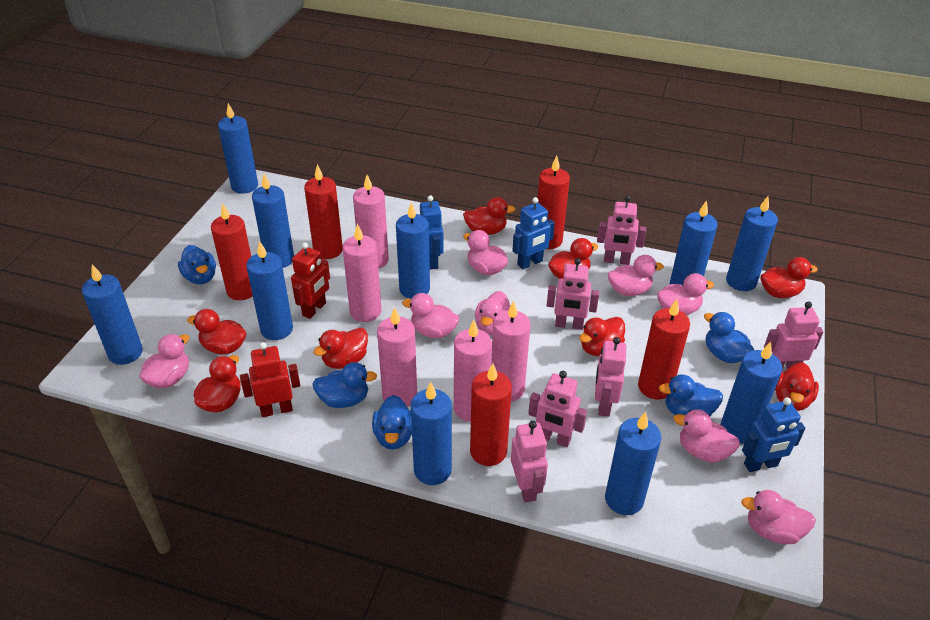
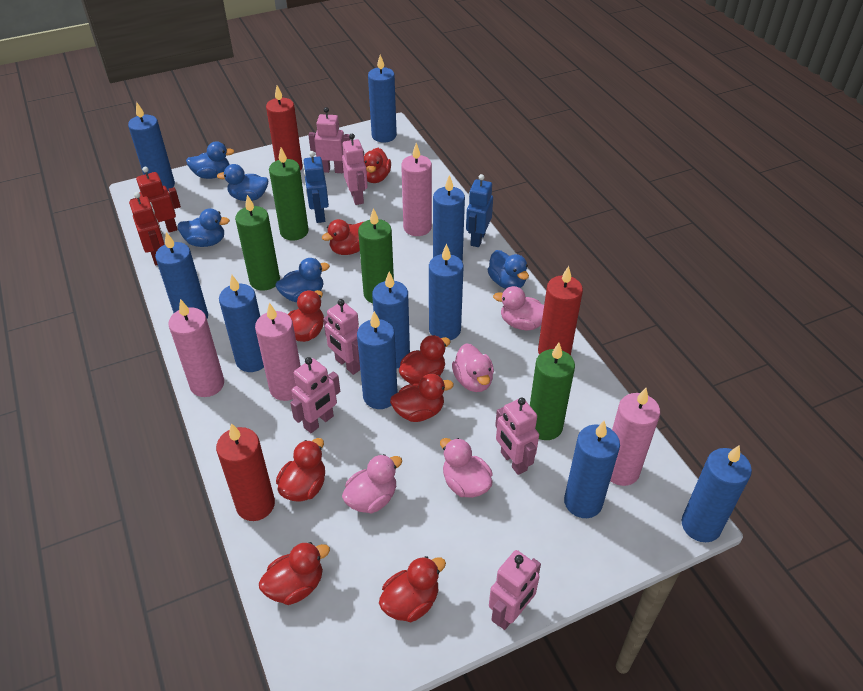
blue robot: [420,195,444,269] [512,197,555,269] [742,397,805,472] = 3 -> [303,151,329,223] [466,174,493,247] = 2
green candle: none = 0 -> [235,195,280,291] [269,148,309,240] [358,208,394,303] [530,343,575,440] = 4
pink candle: [343,224,382,322] [353,175,389,269] [377,307,417,407] [454,320,492,422] [491,300,531,402] = 5 -> [168,299,224,397] [255,303,301,401] [401,143,432,236] [610,388,660,486] = 4
pink duck: [139,334,189,388] [402,293,459,338] [463,230,508,275] [475,291,510,335] [608,255,664,296] [657,273,714,315] [673,410,740,463] [741,490,816,544] = 8 -> [342,454,402,513] [440,438,493,498] [452,343,494,392] [493,286,544,330] = 4
red candle: [211,203,253,300] [304,164,343,259] [470,363,512,466] [537,156,570,249] [638,299,690,399] = 5 -> [216,423,275,521] [266,86,303,171] [538,266,583,355] = 3

